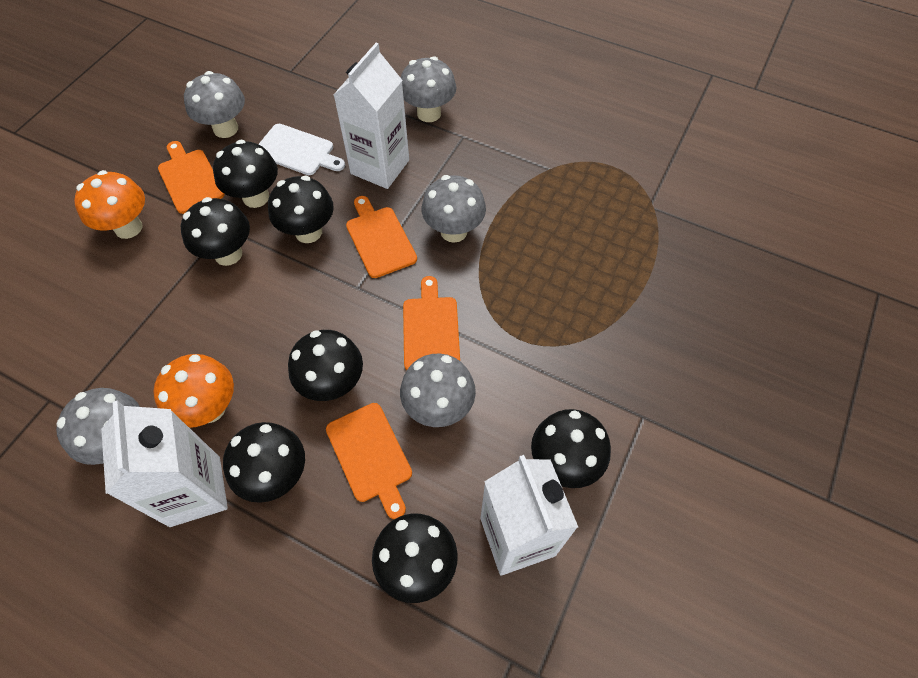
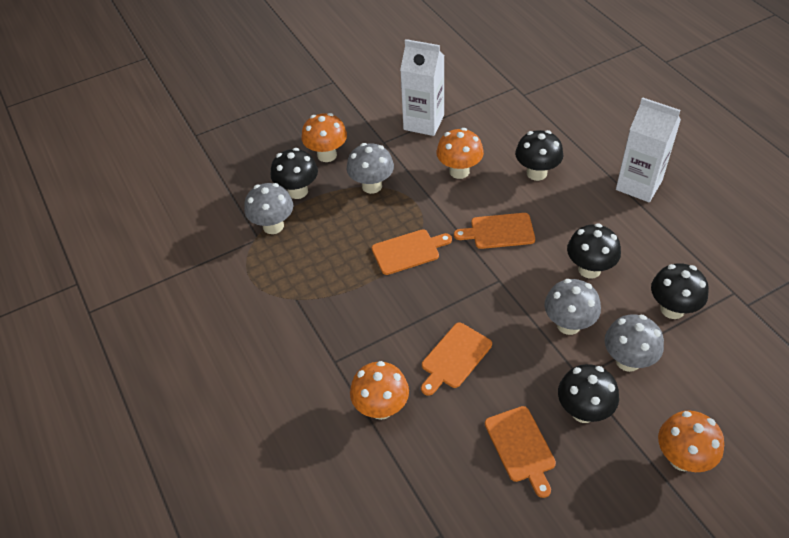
black mushroom: [181,197,250,266] [213,140,278,208] [223,422,305,503] [268,176,334,243] [288,330,363,401] [372,513,458,603] [531,409,611,488] = 7 -> [270,148,318,199] [515,130,563,181] [558,364,619,423] [567,223,621,279] [651,263,709,319] = 5
grey mushroom: [56,388,140,465] [184,71,245,138] [400,354,476,427] [401,56,456,122] [421,175,486,243] = 5 -> [244,183,293,234] [347,143,394,194] [544,279,601,335] [605,314,664,372] = 4
orange mushroom: [74,170,145,239] [153,354,234,428] = 2 -> [302,113,347,162] [350,361,409,420] [436,128,484,179] [658,411,724,472] = 4
white carton: [101,401,228,527] [334,43,409,189] [480,455,578,576] = 3 -> [400,39,445,136] [616,97,681,202] = 2
white cutting board: [258,124,345,175] = 1 -> none = 0

